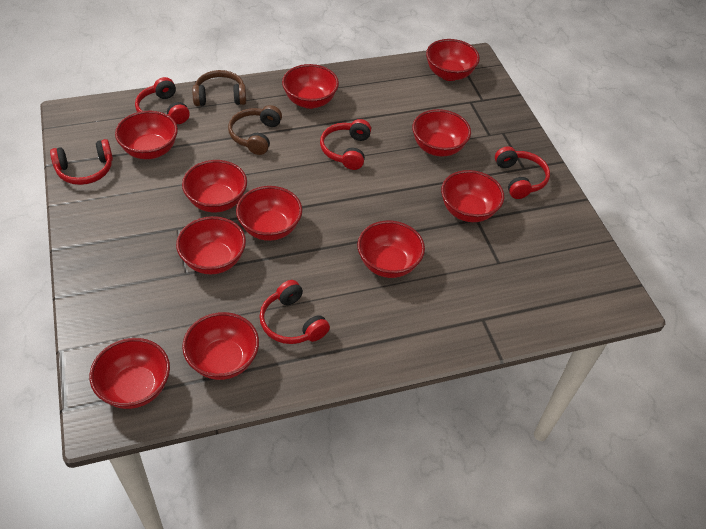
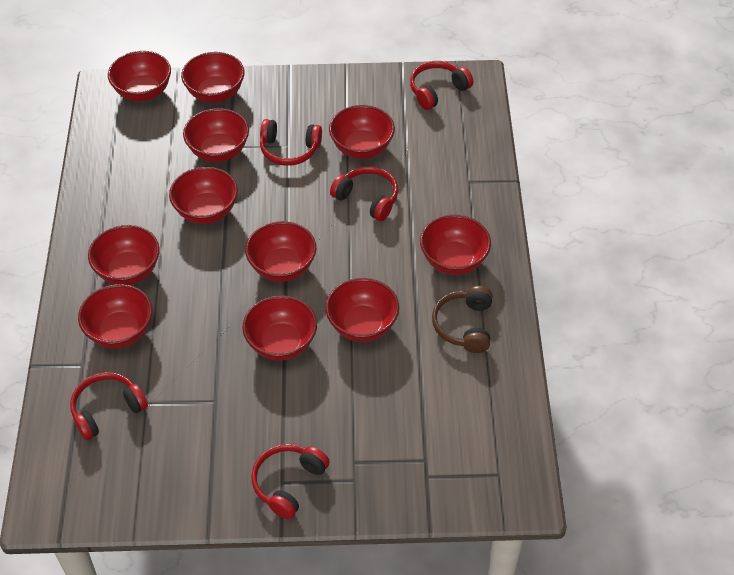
brown headphones: [192,70,246,106] [228,105,282,155] = 2 -> [432,286,492,353] = 1

